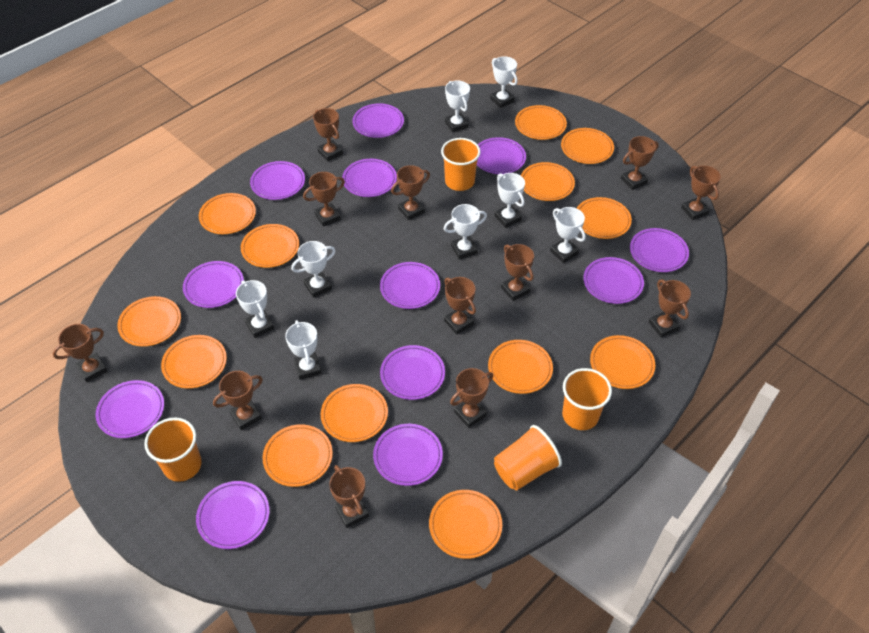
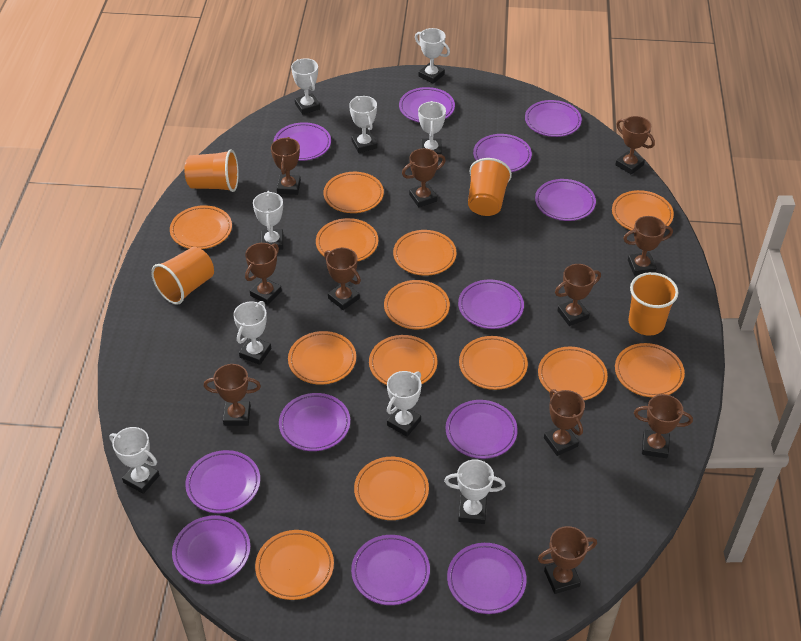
brown trophy: [52,324,108,382] [213,371,263,430] [303,172,345,227] [313,108,343,162] [329,465,369,528] [391,165,430,220] [444,277,476,335] [450,368,493,428] [501,244,534,301] [621,136,659,190] [649,279,691,337] [681,166,721,220] = 12 -> [204,364,261,426] [245,243,282,305] [271,137,301,195] [324,248,361,310] [402,148,446,207] [538,526,597,594] [544,389,585,456] [555,264,601,326] [615,116,655,175] [623,216,673,276] [634,394,693,458] = 11
white trophy: [236,280,274,338] [285,320,322,380] [291,241,335,298] [444,204,487,260] [445,80,470,133] [490,56,517,108] [494,173,525,228] [550,207,586,263] = 8 -> [109,427,160,494] [233,301,271,365] [253,191,283,250] [291,58,320,115] [349,96,377,153] [387,371,421,437] [415,28,450,84] [418,101,446,155] [444,459,505,524] = 9

